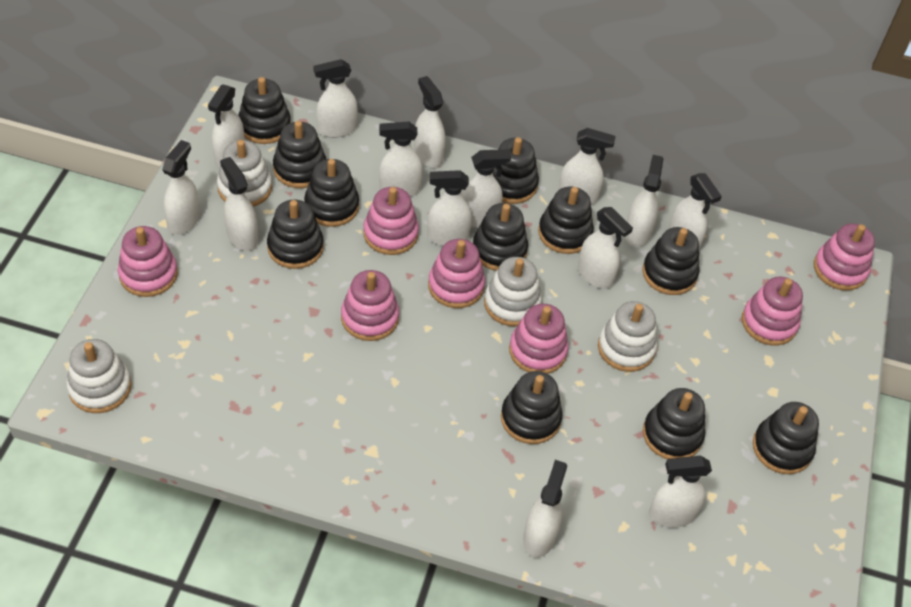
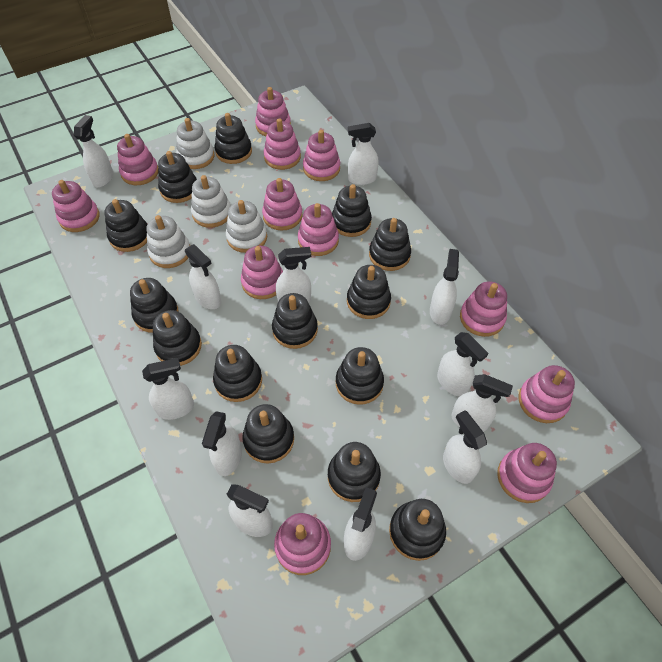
black stacking toy: [238,77,291,144] [267,200,324,269] [273,121,326,188] [304,159,359,227] [473,203,528,271] [493,137,539,204] [501,371,563,444] [538,187,594,254] [642,227,699,295] [643,388,705,459] [753,402,819,474] = 11 -> [104,199,147,252] [130,278,179,333] [153,310,202,366] [158,151,197,203] [213,345,262,402] [215,113,252,164] [242,404,294,464] [272,293,318,349] [328,442,381,502] [332,184,372,237] [336,347,384,405] [347,265,391,319] [369,218,411,271] [389,499,446,561] = 14
pink stacking toy: [118,226,178,297] [341,270,399,341] [363,187,419,255] [428,239,485,308] [509,304,569,374] [742,277,803,346] [814,223,875,291] = 7 -> [52,180,100,232] [117,134,158,185] [241,246,283,299] [255,87,291,136] [262,178,302,231] [264,118,301,170] [274,513,331,575] [298,203,339,256] [303,130,340,181] [460,282,507,337] [497,443,557,503] [519,365,575,423] = 12
white spray bottle: [162,140,200,235] [208,84,244,168] [220,157,258,251] [313,59,357,138] [379,121,422,197] [414,76,445,168] [427,170,472,246] [461,149,511,227] [523,460,567,558] [558,128,616,205] [578,207,633,289] [625,155,663,248] [649,456,712,528] [668,173,722,249] = 14 -> [74,115,113,188] [142,358,194,420] [185,244,221,309] [202,411,242,476] [227,484,273,537] [276,247,311,303] [344,487,377,561] [348,123,378,185] [430,249,459,325] [437,332,488,396] [443,410,487,484] [451,374,513,432] = 12

